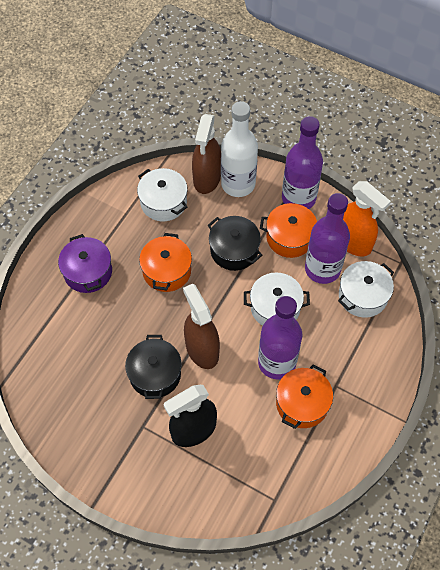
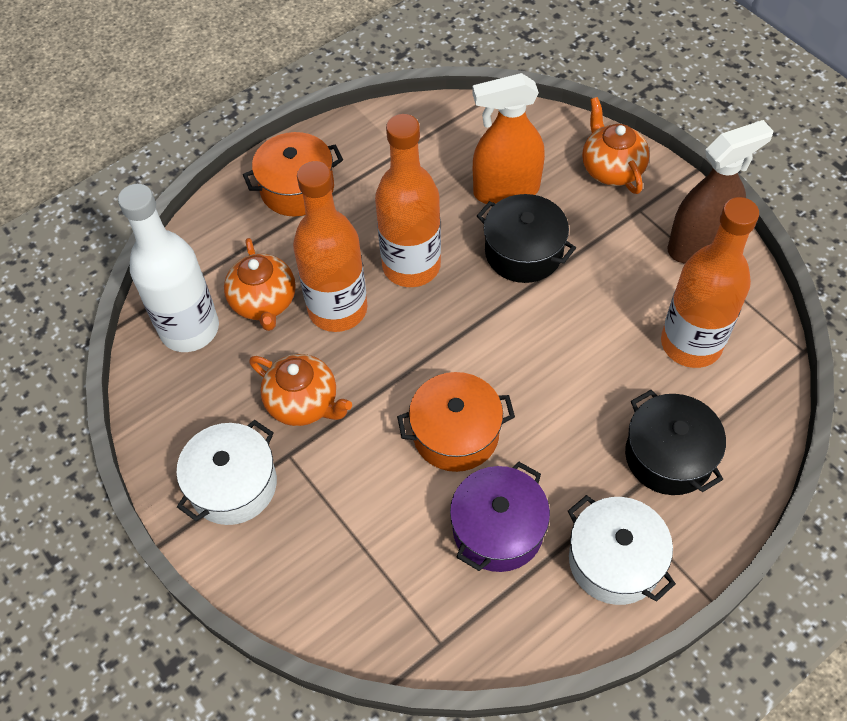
black spray bottle: [163,385,217,447] = 1 -> none = 0
brown spray bottle: [183,284,220,369] [192,114,221,194] = 2 -> [667,120,773,264] = 1
orange bottle: none = 0 -> [293,161,367,332] [375,114,441,287] [661,197,759,368] = 3
orange pot: [139,233,192,292] [260,203,317,258] [276,364,333,429] = 3 -> [243,132,343,217] [397,372,515,472] = 2
orange teapot: none = 0 -> [224,238,296,331] [249,354,352,426] [582,97,650,194] = 3
purple bottle: [258,296,302,379] [282,116,323,209] [305,193,350,284] = 3 -> none = 0
white pot: [137,168,188,221] [244,273,310,326] [338,261,394,318] = 3 -> [176,420,277,525] [568,495,676,605] = 2

